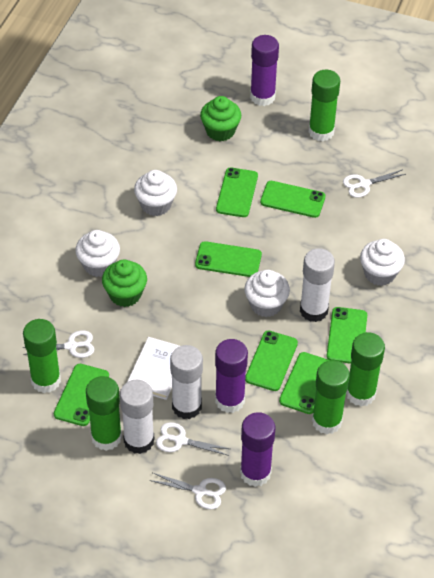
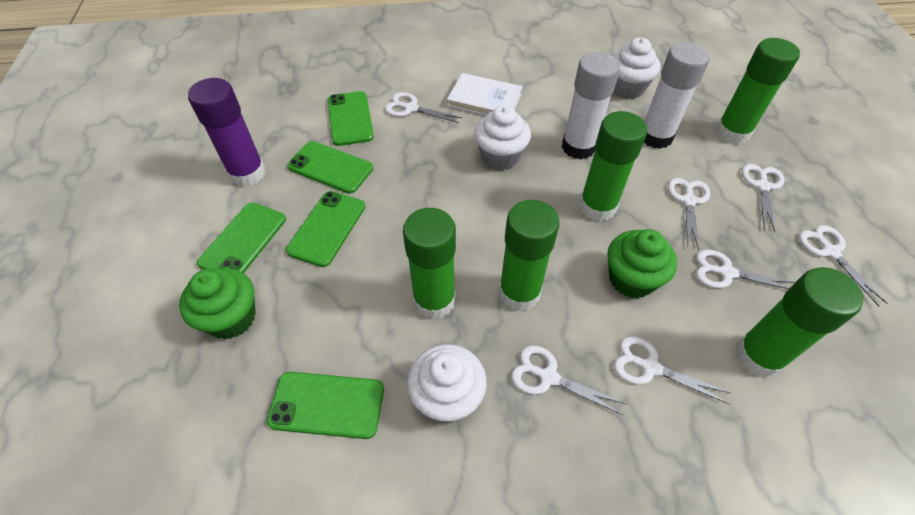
green phone: [54,364,109,426] [195,241,262,277] [216,168,258,217] [245,331,298,391] [260,181,325,218] [279,352,329,414] [327,307,367,364] = 7 -> [197,203,286,273] [267,372,384,439] [286,191,365,267] [287,141,373,194] [328,91,374,146] = 5
purple glue stick: [215,339,248,413] [240,412,275,487] [250,35,279,106] = 3 -> [188,78,266,187] = 1
white cupcake: [75,230,120,277] [134,170,177,216] [244,270,290,317] [360,239,405,286] = 4 -> [407,344,487,423] [474,105,531,170] [612,37,661,99] = 3
white glue stick: [120,380,154,454] [170,345,203,419] [300,248,335,322] = 3 -> [562,52,620,159] [644,42,710,149] = 2
white scissors: [22,330,94,358] [149,473,226,509] [156,422,230,456] [343,169,406,198] = 4 -> [385,92,462,123] [511,346,626,415] [614,337,730,404] [668,178,710,250] [696,249,795,289] [742,164,784,232] [799,225,888,306] = 7

